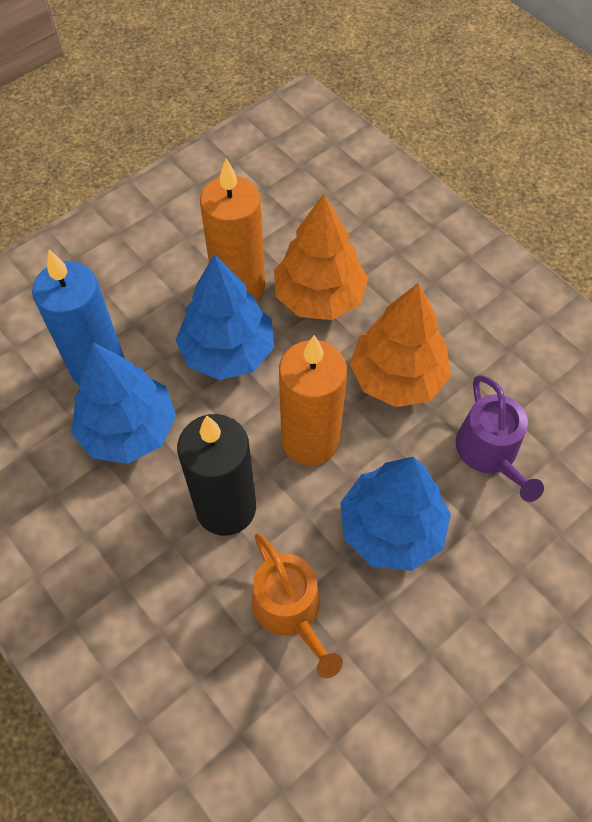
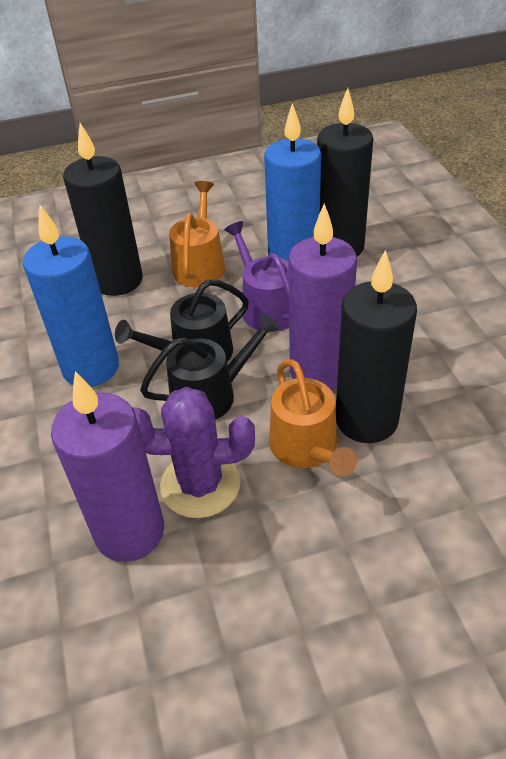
black candle: [177,414,256,536] = 1 -> [63,123,143,296] [317,88,373,257] [336,250,417,443] = 3
black watering can: none = 0 -> [115,279,249,362] [140,313,281,420] = 2
blue candle: [32,250,124,385] = 1 -> [23,205,119,387] [264,103,321,261] = 2
blue tree: [71,342,176,464] [176,254,274,380] [340,457,451,571] = 3 -> none = 0
orange candle: [200,158,265,301] [279,335,347,466] = 2 -> none = 0
orange tree: [274,194,368,320] [350,283,451,407] = 2 -> none = 0
orange watering can: [252,533,343,678] = 1 -> [169,181,225,287] [269,359,357,476] = 2
purple cactus: none = 0 -> [133,387,255,518] = 1
purple candle: none = 0 -> [51,371,164,562] [288,203,357,390] = 2

